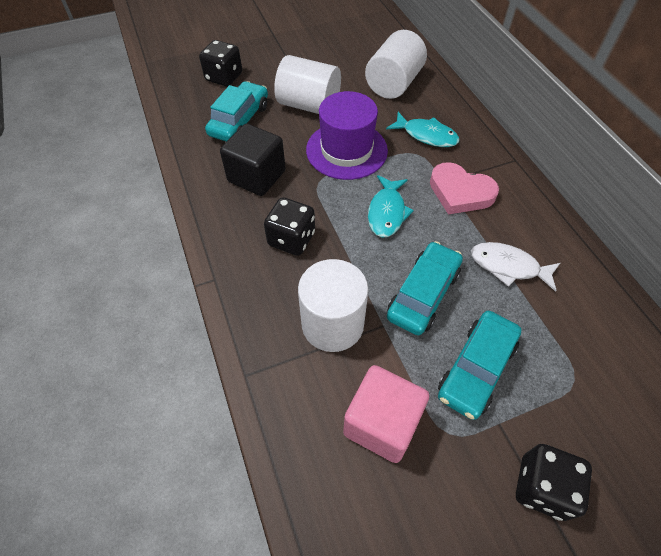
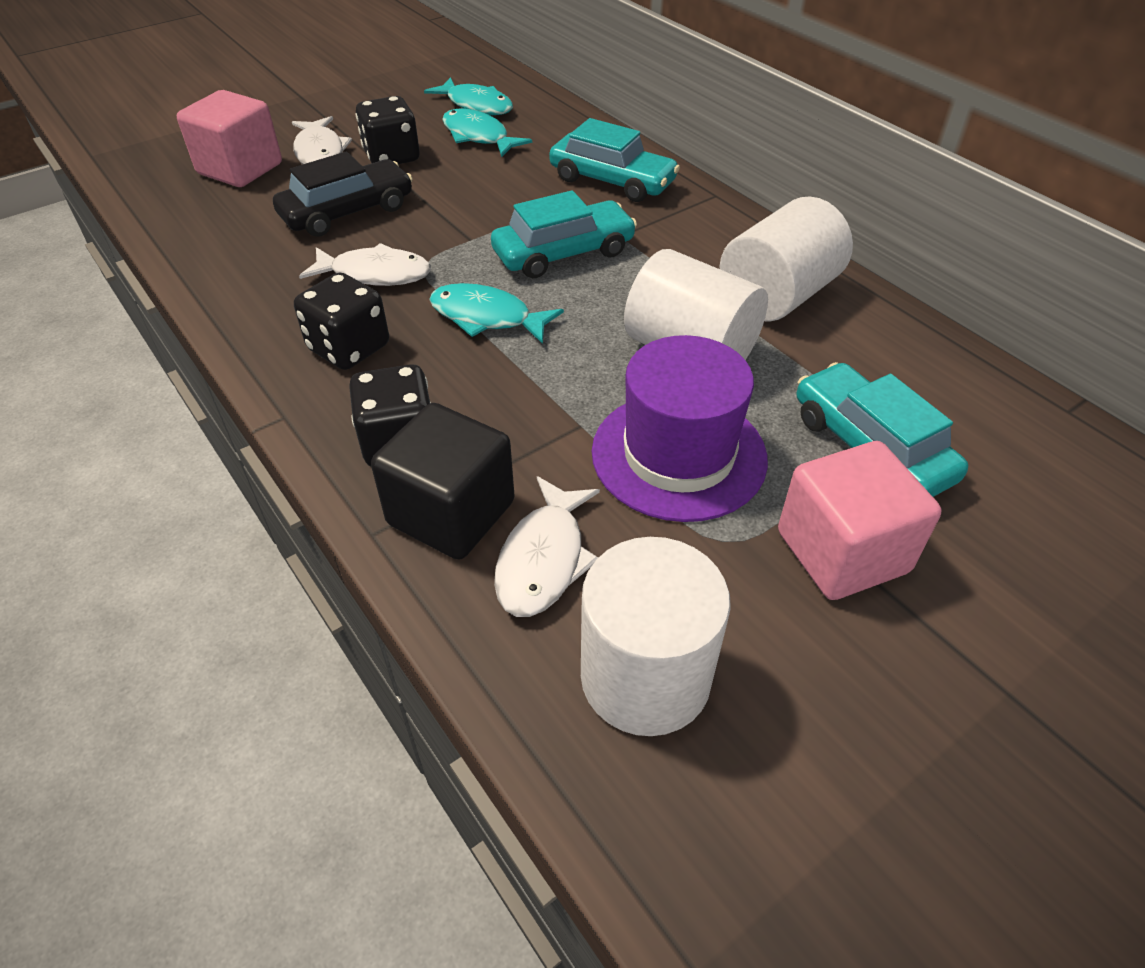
black car: none = 0 -> [273,152,413,237] = 1
pink cube: [343,365,429,463] = 1 -> [176,90,282,187] [778,441,941,600] = 2
pink heart: [430,162,499,215] = 1 -> none = 0
turquoise fish: [368,175,414,238] [386,112,460,147] = 2 -> [424,77,513,115] [429,283,564,344] [442,108,532,157] = 3
white fish: [471,242,560,292] = 1 -> [292,116,352,164] [299,243,431,286] [494,476,600,617] = 3

